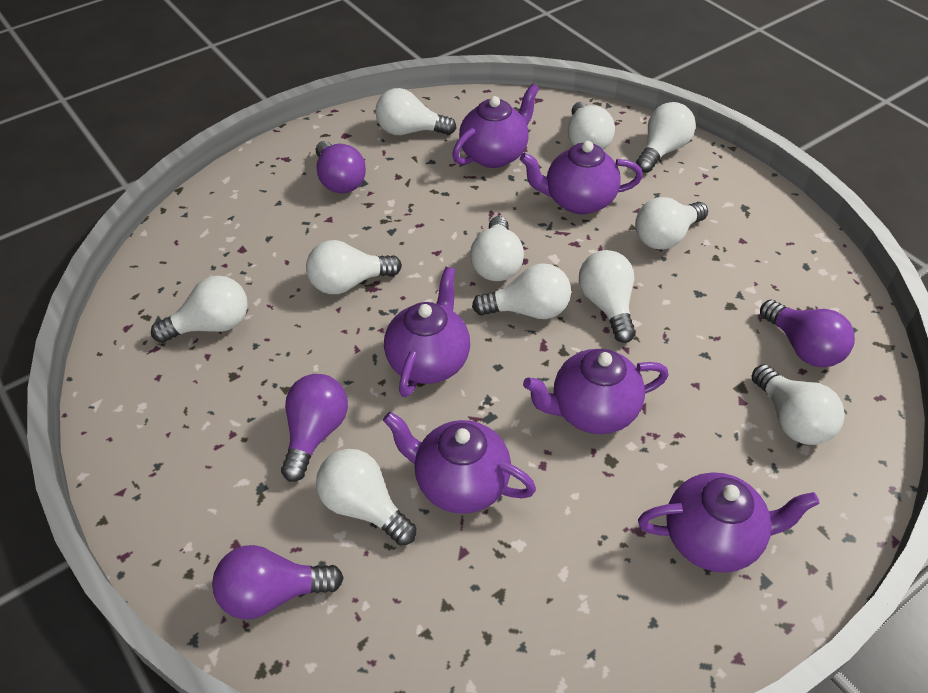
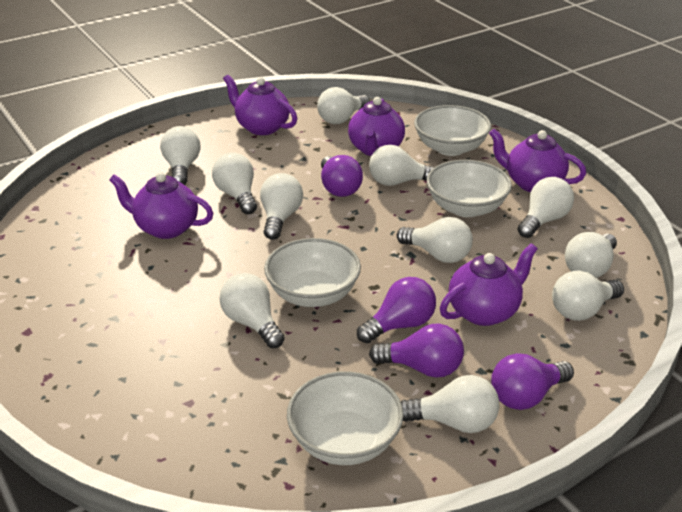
purple teapot: [383,412,536,514] [384,267,470,397] [452,83,539,168] [520,141,643,214] [523,349,669,434] [638,472,820,573] = 6 -> [109,172,213,239] [223,75,297,135] [348,97,405,156] [440,243,538,326] [489,129,586,192] = 5
white bowl: none = 0 -> [264,238,361,307] [287,371,403,465] [414,105,491,156] [427,160,512,217] = 4

